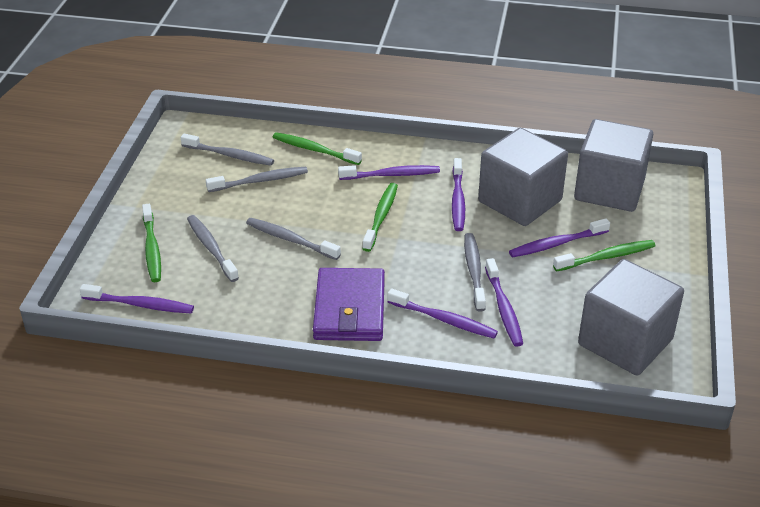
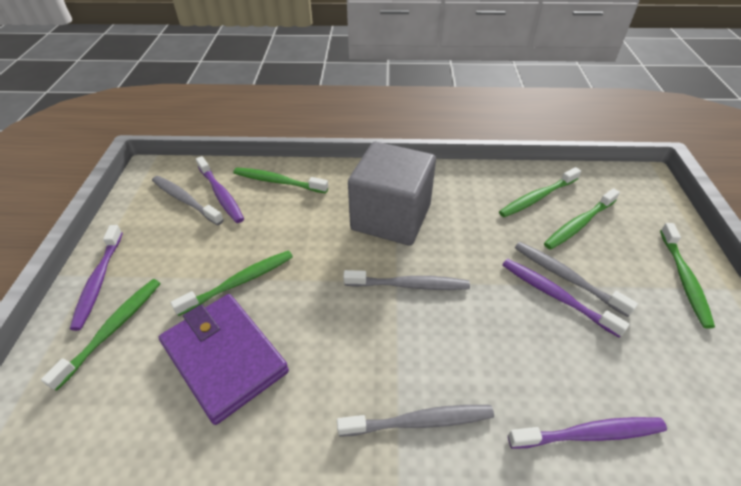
green toothbrush: [142,204,161,282] [273,132,362,165] [362,183,398,252] [553,240,655,271] = 4 -> [41,279,161,391] [170,250,293,316] [233,168,328,193] [499,167,581,217] [544,188,620,250] [660,223,715,329] = 6
grey cube: [478,128,568,226] [574,119,653,212] [578,259,684,376] = 3 -> [348,142,436,246] = 1
grey toothbrush: [181,133,274,166] [187,215,239,282] [206,167,308,192] [246,218,341,260] [464,233,486,311] = 5 -> [152,176,224,225] [337,405,494,437] [343,270,470,290] [515,242,638,317] = 4
purple toothbrush: [80,284,194,313] [338,165,440,180] [388,288,498,338] [452,158,465,231] [485,258,523,347] [509,218,610,257] = 6 -> [70,225,123,331] [196,156,244,223] [502,259,630,338] [508,417,667,449] = 4

